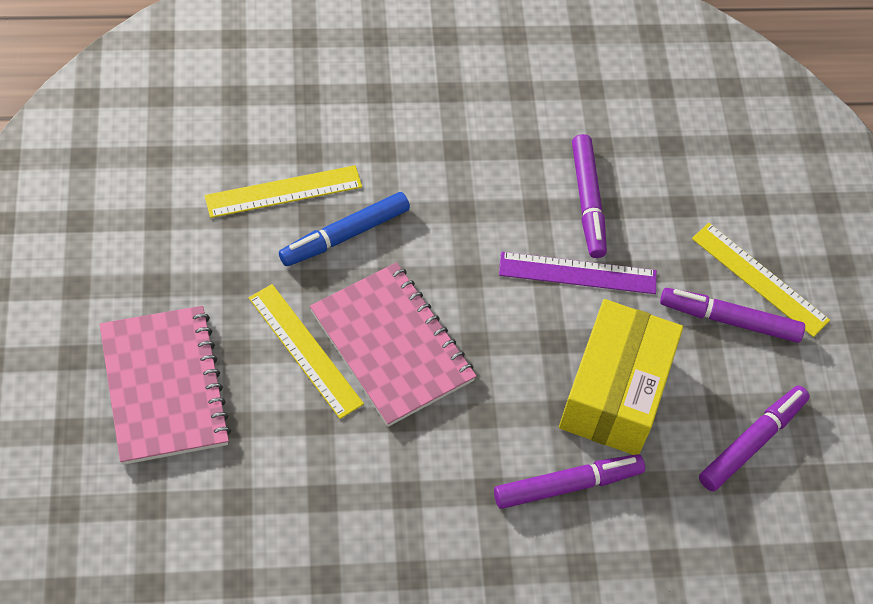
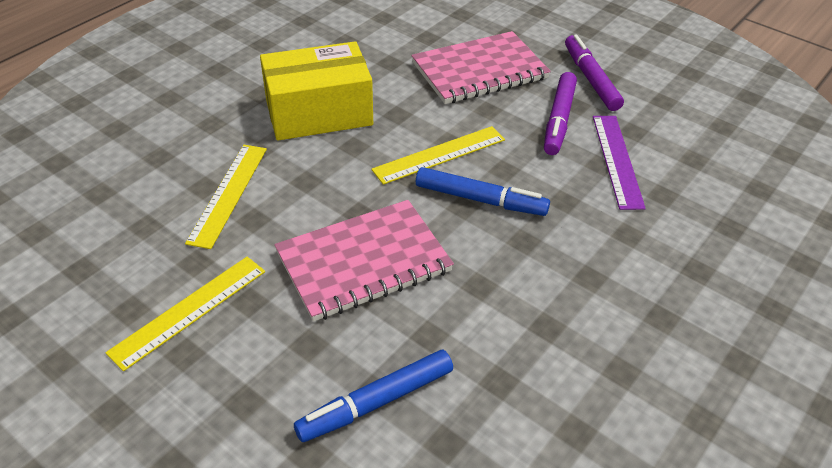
blue marker: [279,192,410,266] = 1 -> [294,350,453,442] [416,167,550,216] = 2
purple marker: [494,454,645,509] [572,134,607,258] [660,288,805,343] [699,386,810,491] = 4 -> [544,72,577,155] [565,34,624,111] = 2

